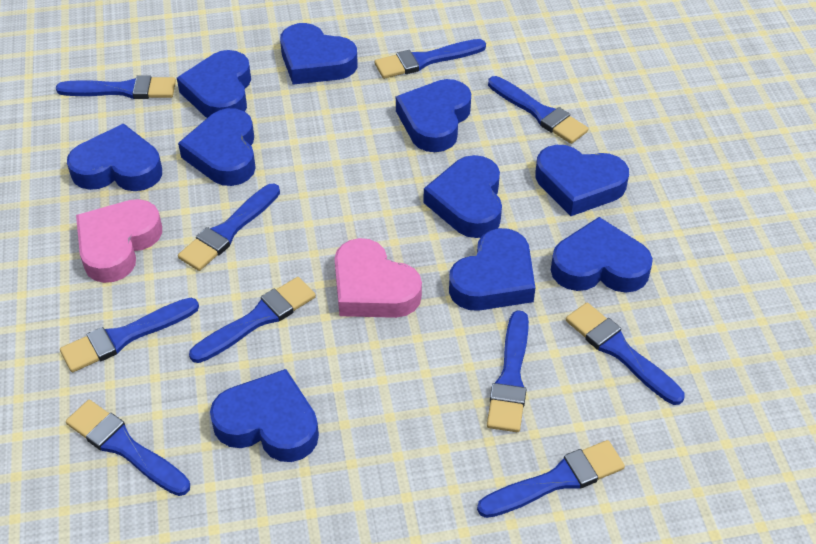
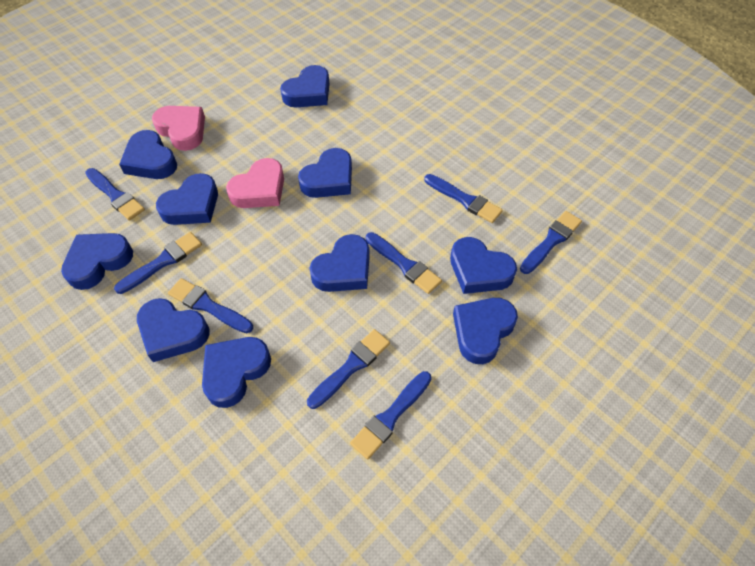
blue brush: [56,75,176,99] [60,298,199,372] [66,400,190,496] [178,184,280,271] [189,277,316,363] [374,39,486,79] [477,440,625,518] [487,310,529,432] [488,76,588,144] [566,303,685,405] = 10 -> [85,168,145,220] [114,232,202,294] [168,278,253,333] [307,329,390,409] [350,371,432,460] [366,232,442,294] [424,174,503,223] [520,211,582,274] = 8

